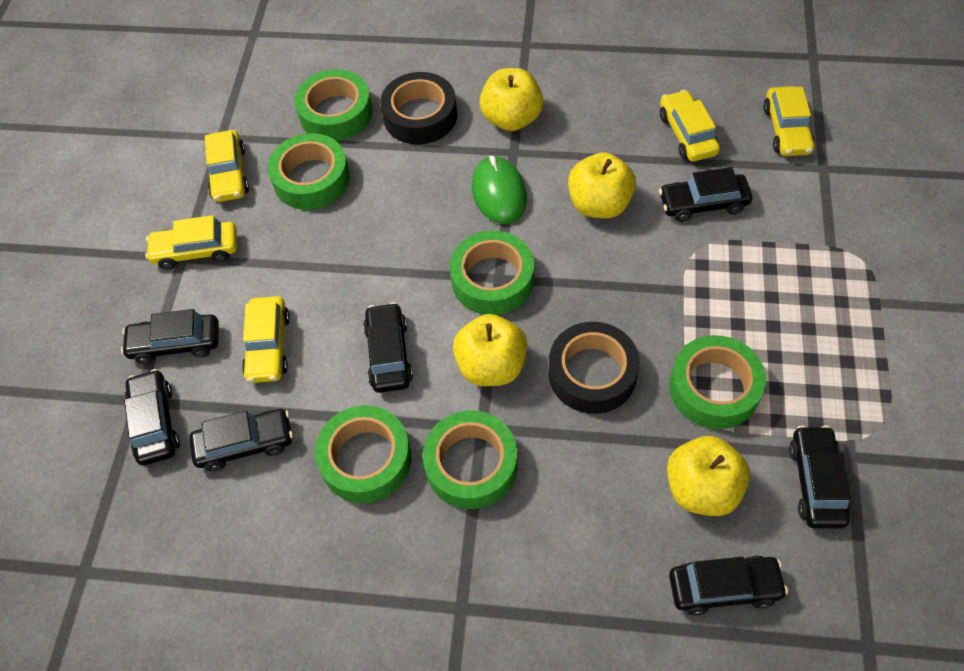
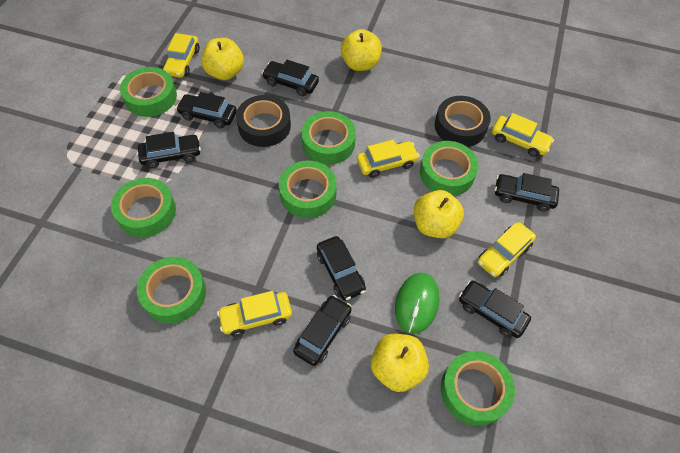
green tape: [268,133,350,210] [294,69,373,141] [315,405,411,503] [423,411,517,509] [450,231,534,315] [669,335,766,429] = 6 -> [111,178,176,237] [120,67,177,117] [137,257,206,323] [279,161,337,218] [301,111,356,165] [420,141,479,196] [441,351,515,426] = 7

